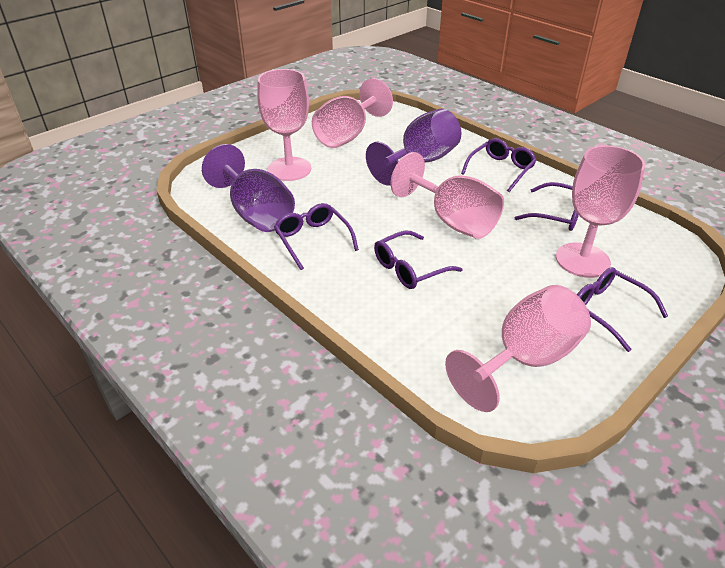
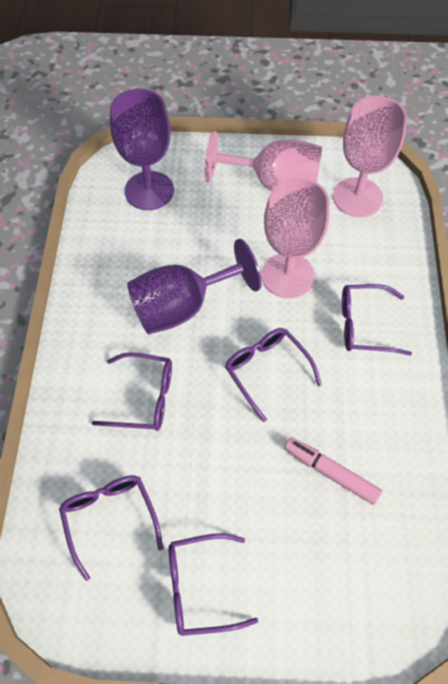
pink goblet: [257,69,311,181] [312,78,393,148] [391,152,504,239] [445,285,591,412] [556,145,645,278] = 5 -> [205,131,322,191] [262,177,329,298] [333,96,407,217] = 3
pink marker: none = 0 -> [284,437,382,505] = 1

